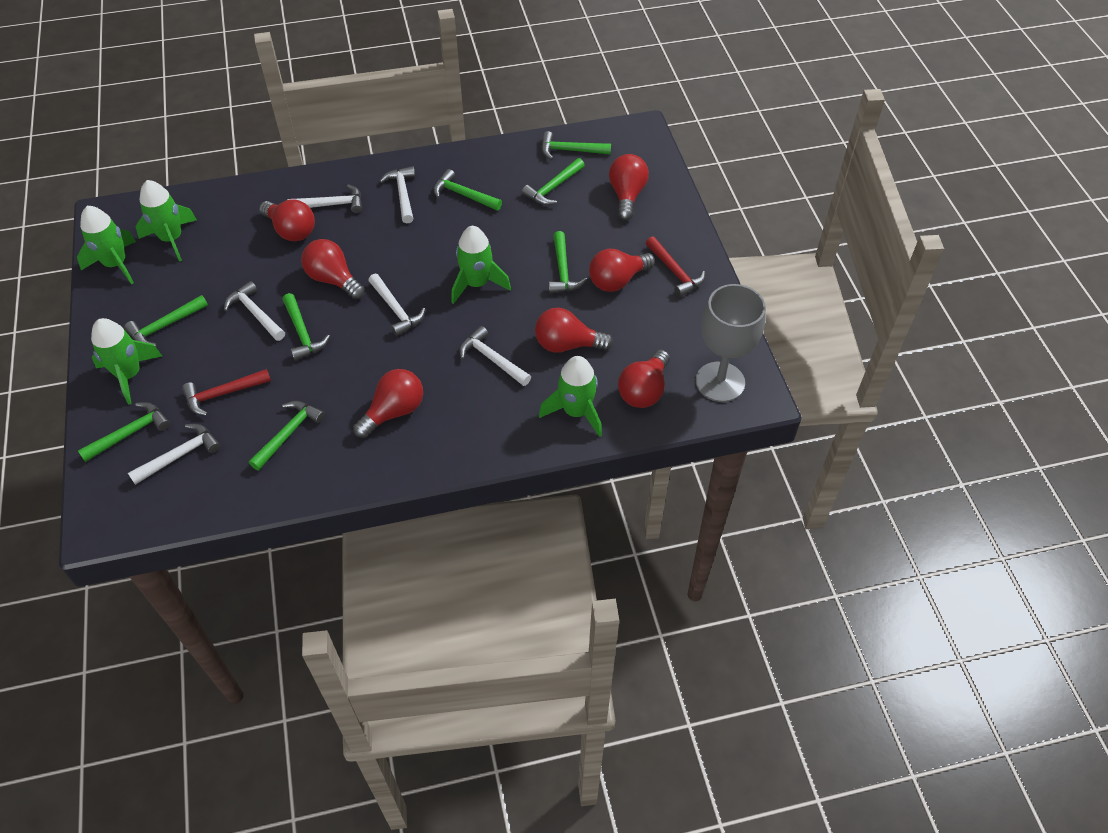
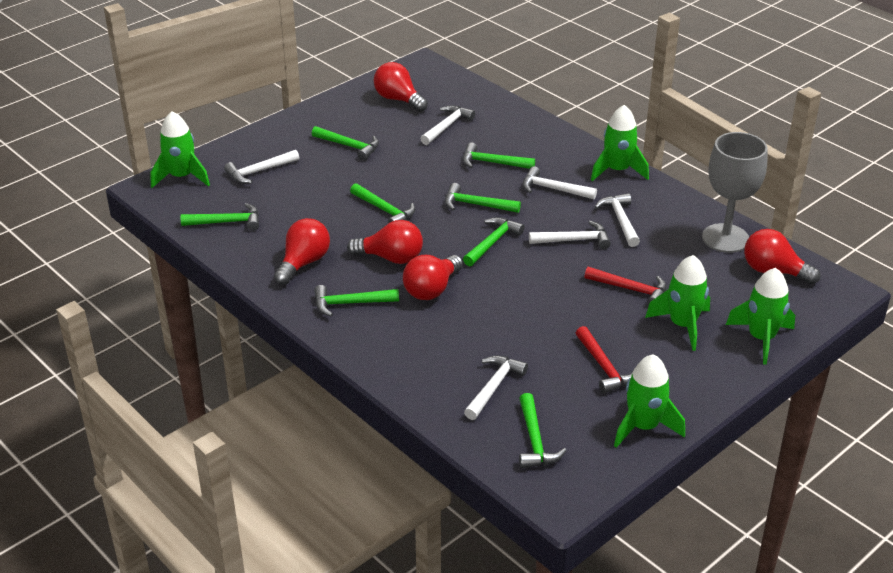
red light bulb: [259,200,315,241] [301,239,365,299] [353,369,423,438] [535,308,613,353] [589,249,655,292] [609,154,649,221] [618,350,670,408] = 7 -> [274,218,330,285] [347,220,423,264] [374,62,428,112] [403,255,463,300] [744,229,820,284] = 5

